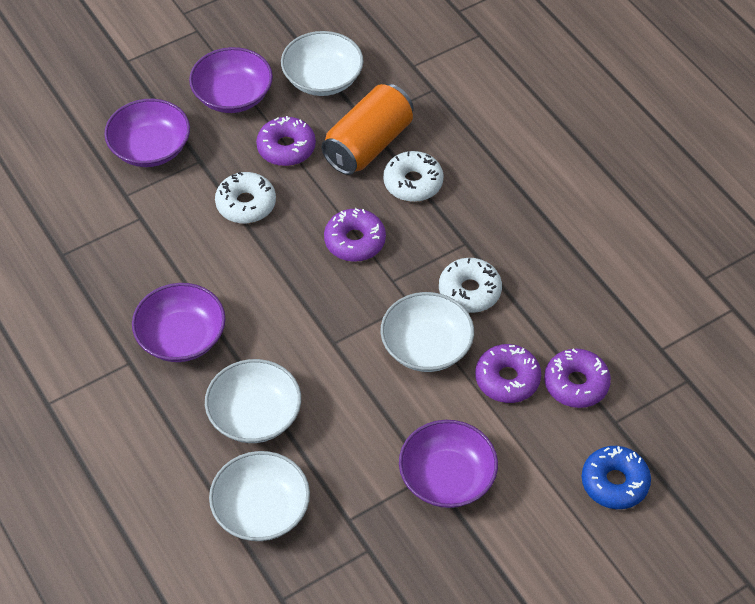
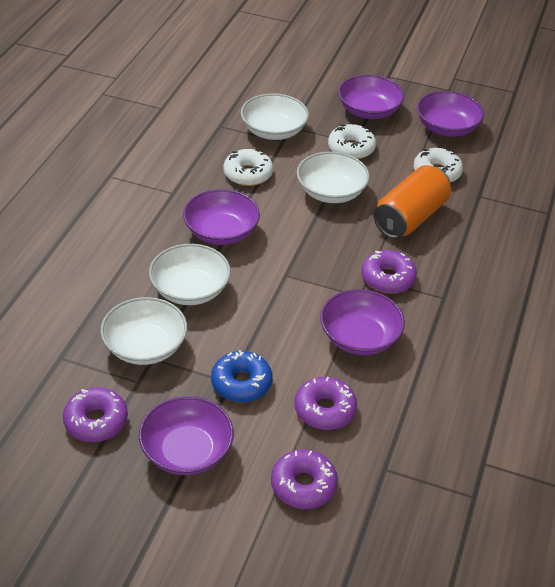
purple bowl: [104,99,190,167] [132,283,226,362] [189,47,273,113] [399,420,498,508] = 4 -> [139,396,234,475] [183,189,260,245] [320,289,405,355] [338,75,404,119] [417,91,484,137] = 5

